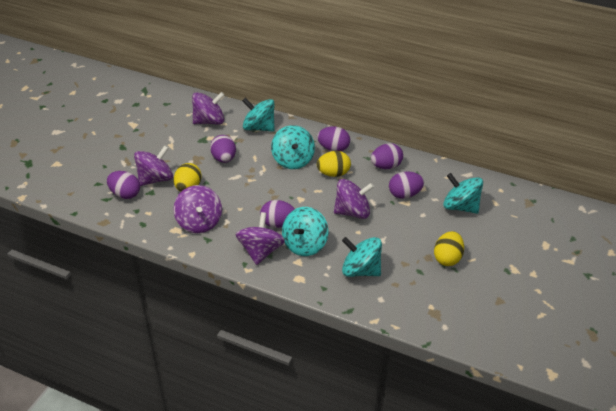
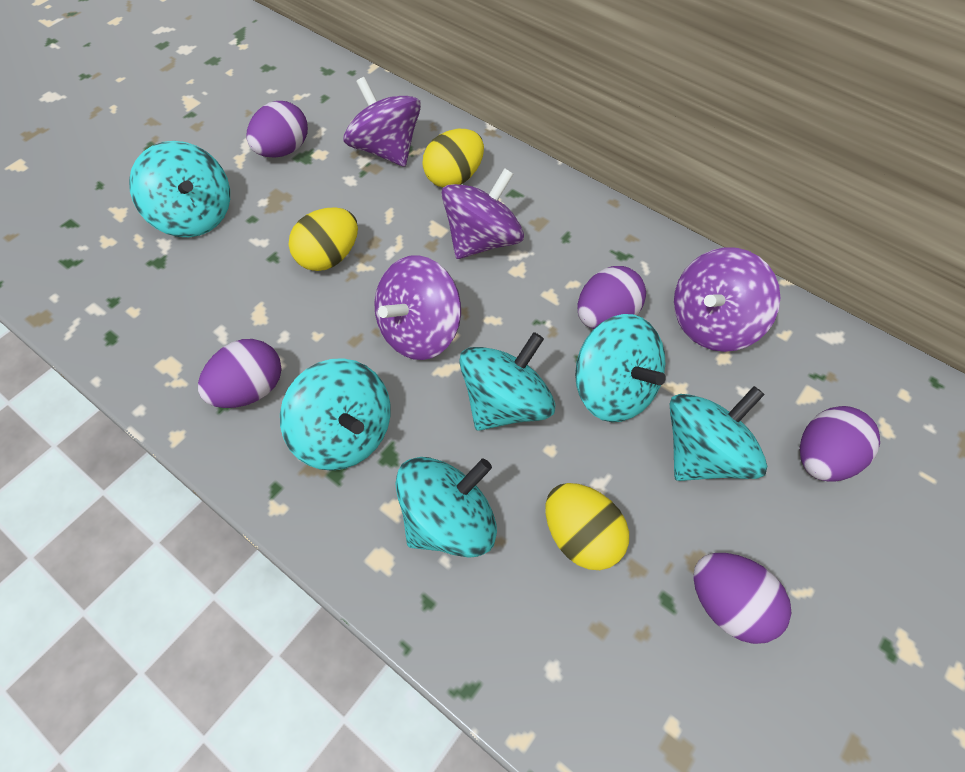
purple egg: [107,171,140,199] [210,135,236,163] [260,200,295,228] [317,126,350,151] [371,143,403,169] [389,171,424,199] = 6 -> [198,339,281,408] [246,101,308,157] [577,266,646,329] [693,553,791,644] [800,406,880,482] = 5
purple spinning top: [134,145,173,186] [173,185,222,233] [192,92,224,124] [236,212,285,265] [334,179,374,219] = 5 -> [344,77,421,167] [374,255,461,360] [441,168,524,259] [674,247,780,352] = 4
turquoise spinning top: [242,98,275,132] [271,125,315,169] [282,207,328,256] [342,237,382,277] [443,173,483,214] = 5 -> [129,141,230,237] [280,358,391,471] [395,457,497,558] [459,332,555,431] [575,314,666,422] [670,386,767,481] = 6

